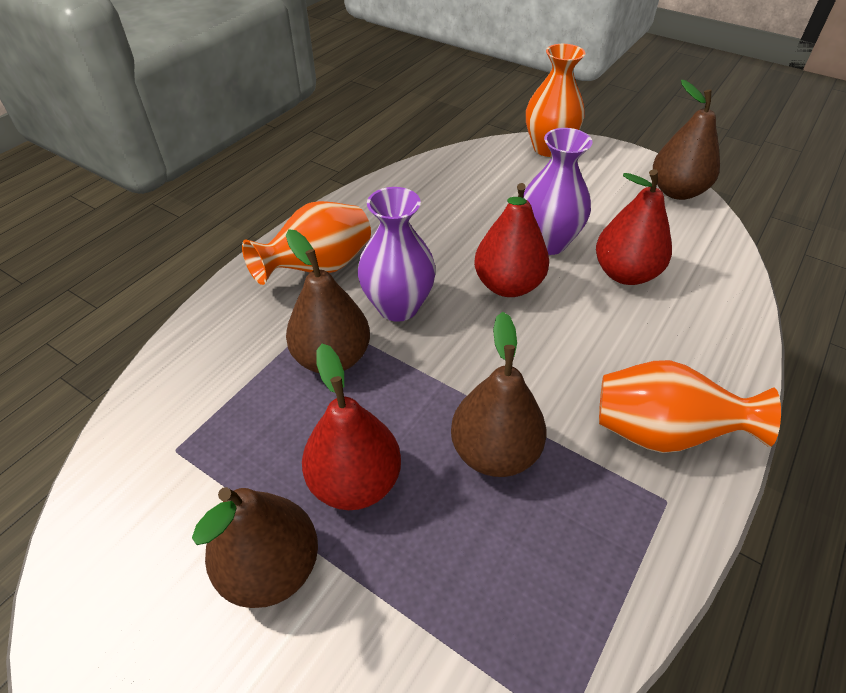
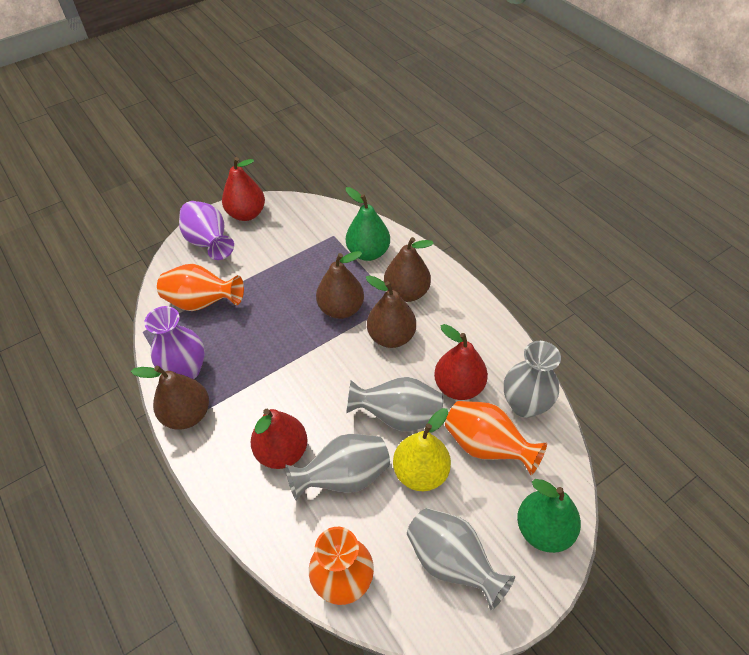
green pear: none = 0 -> [346,187,390,261] [517,479,581,553] = 2
grey vase: none = 0 -> [285,434,390,501] [346,377,443,431] [407,508,515,610] [504,341,561,418] = 4
yellow pear: none = 0 -> [393,408,451,491] = 1

